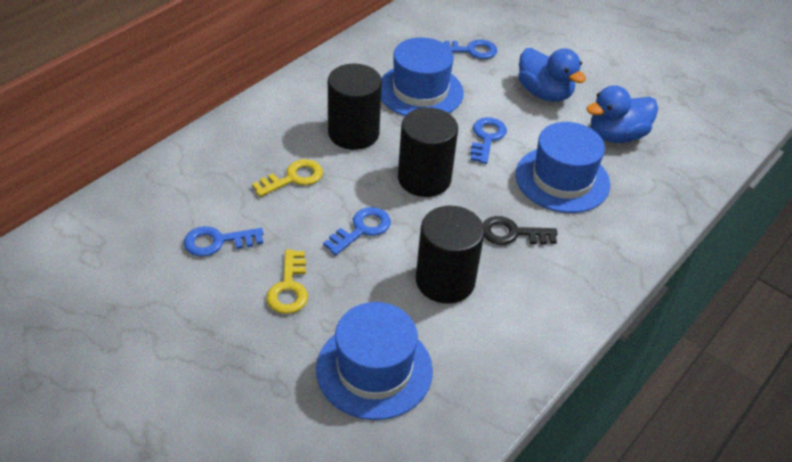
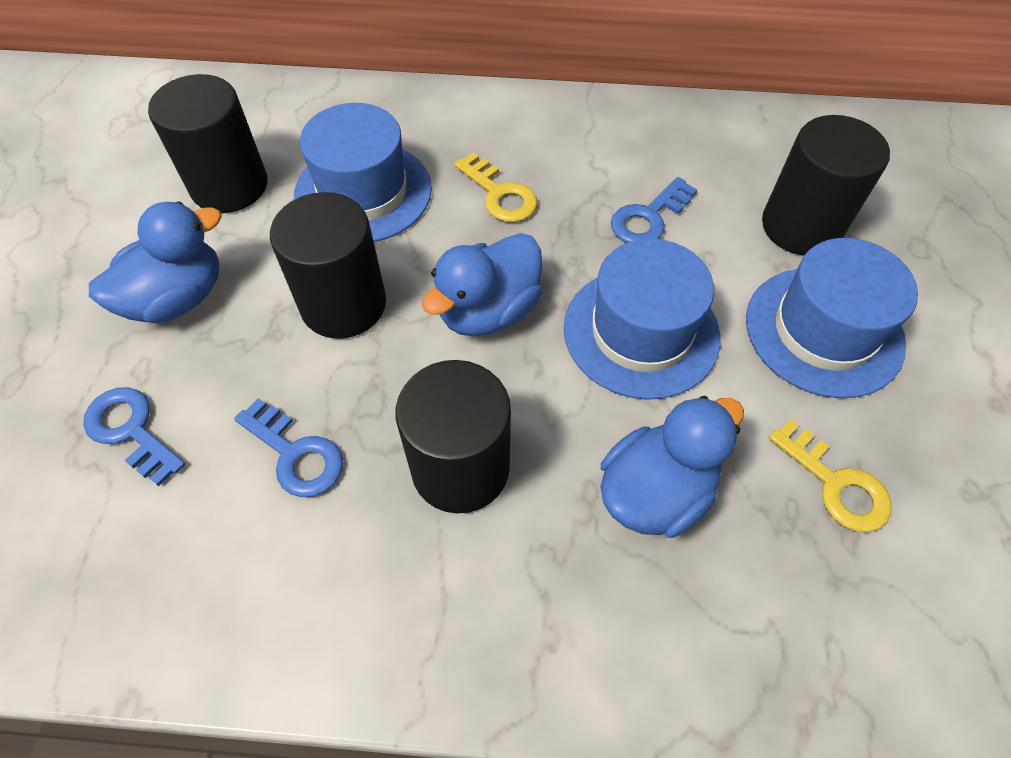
black cylinder: [328,64,382,150] [398,107,458,197] [416,206,485,304] = 3 -> [148,74,268,213] [270,192,386,339] [396,360,511,513] [762,115,890,256] = 4
black key: [483,216,558,245] = 1 -> none = 0
blue duck: [518,48,586,102] [586,85,658,143] = 2 -> [89,201,222,323] [422,233,542,337] [600,395,744,538] = 3
blue key: [184,226,264,257] [323,207,391,255] [440,40,497,59] [470,117,507,164] = 4 -> [83,387,186,486] [234,398,343,497] [611,177,697,243] = 3

